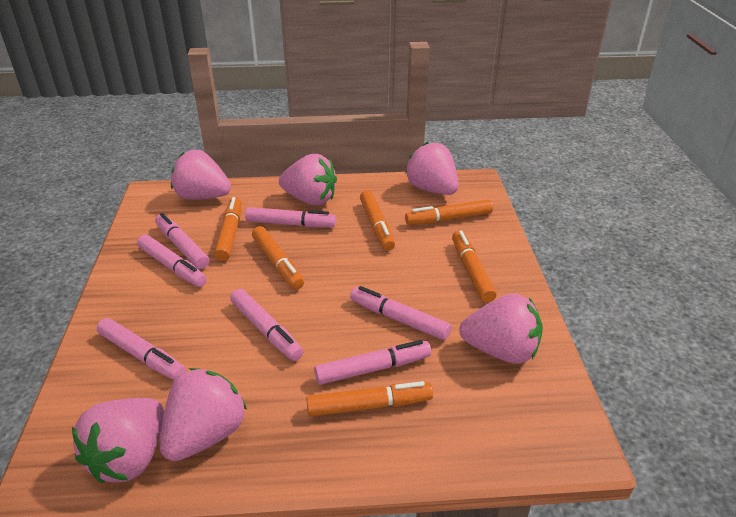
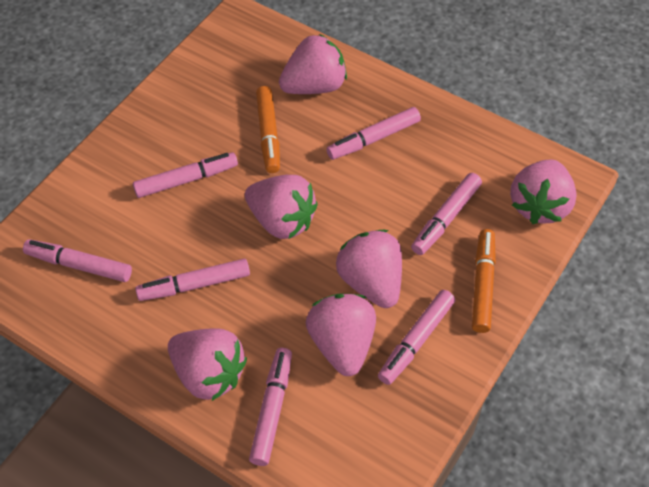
orange marker: [214,197,242,261] [252,226,304,290] [306,381,433,417] [360,190,395,251] [405,199,493,225] [452,231,497,302] = 6 -> [256,86,280,173] [472,229,496,333] = 2

